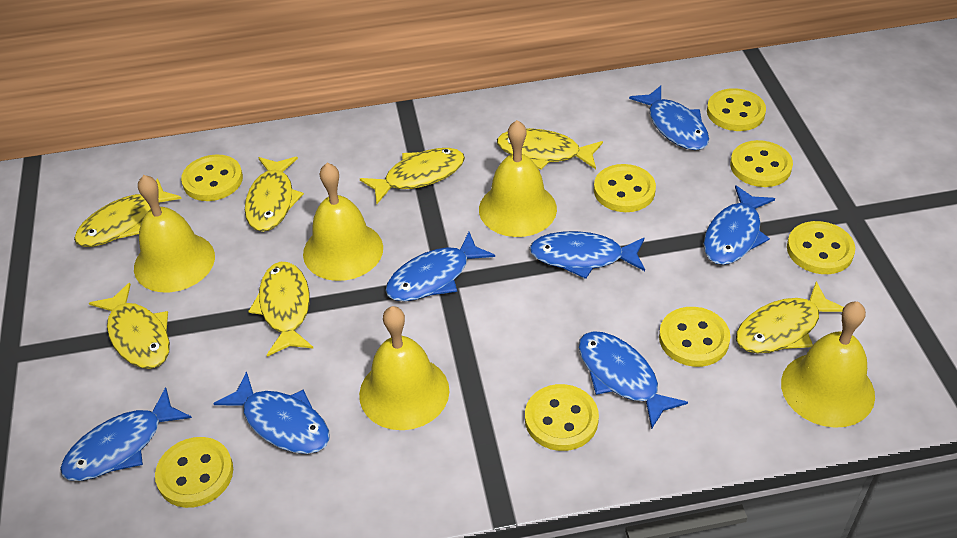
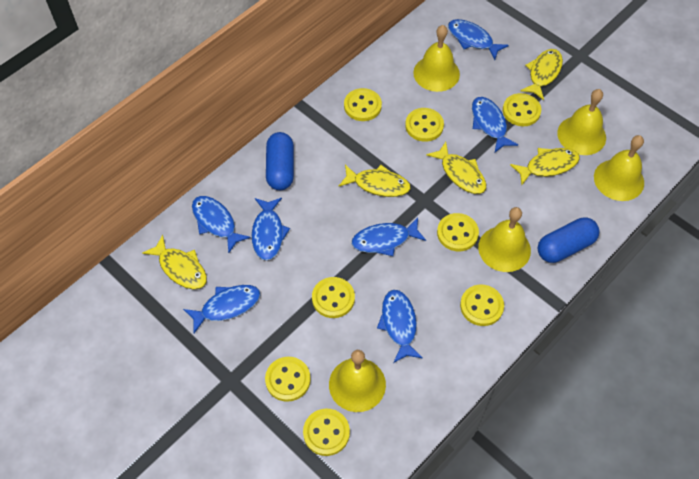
blue capsule: none = 0 -> [266,132,294,190] [538,217,600,263] = 2
yellow fish: [74,178,182,247] [89,283,170,369] [245,157,304,232] [248,262,314,357] [360,148,465,204] [497,128,603,170] [736,281,844,353] = 7 -> [142,235,207,290] [339,165,411,197] [426,142,486,194] [510,148,580,185] [520,49,563,100] = 5

